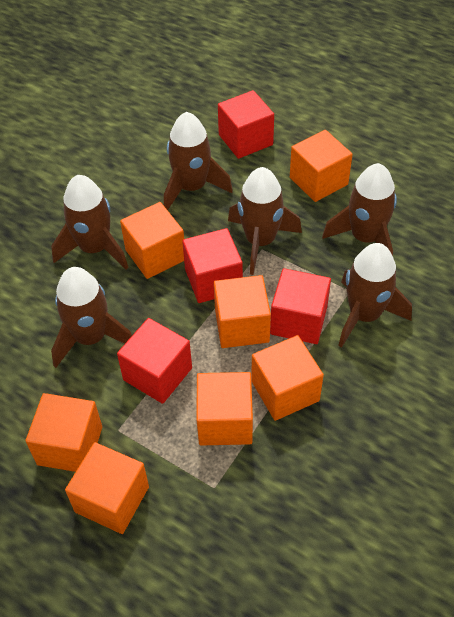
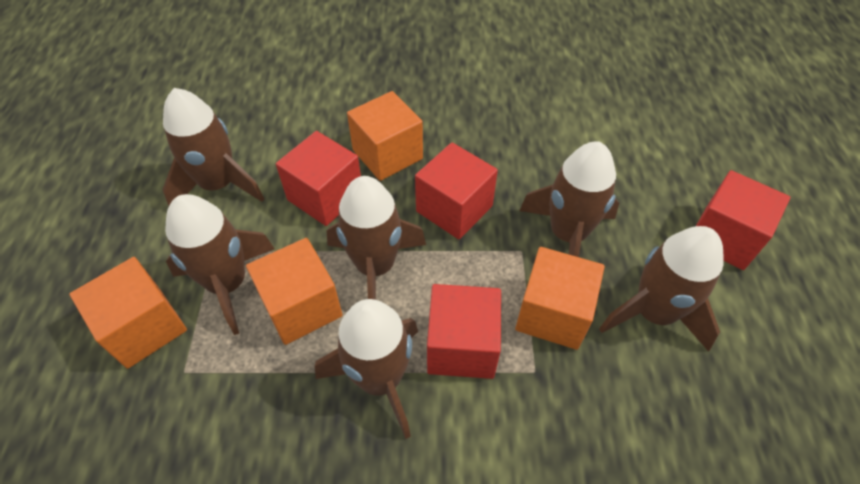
orange cube: [26,393,102,472] [65,442,149,534] [120,202,184,279] [196,372,253,446] [214,275,271,348] [251,335,324,421] [290,130,353,202] = 7 -> [70,257,187,369] [246,238,343,345] [347,91,423,181] [515,247,605,350] = 4

